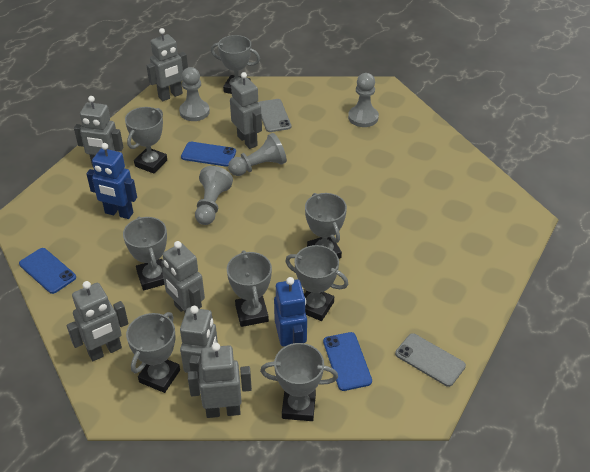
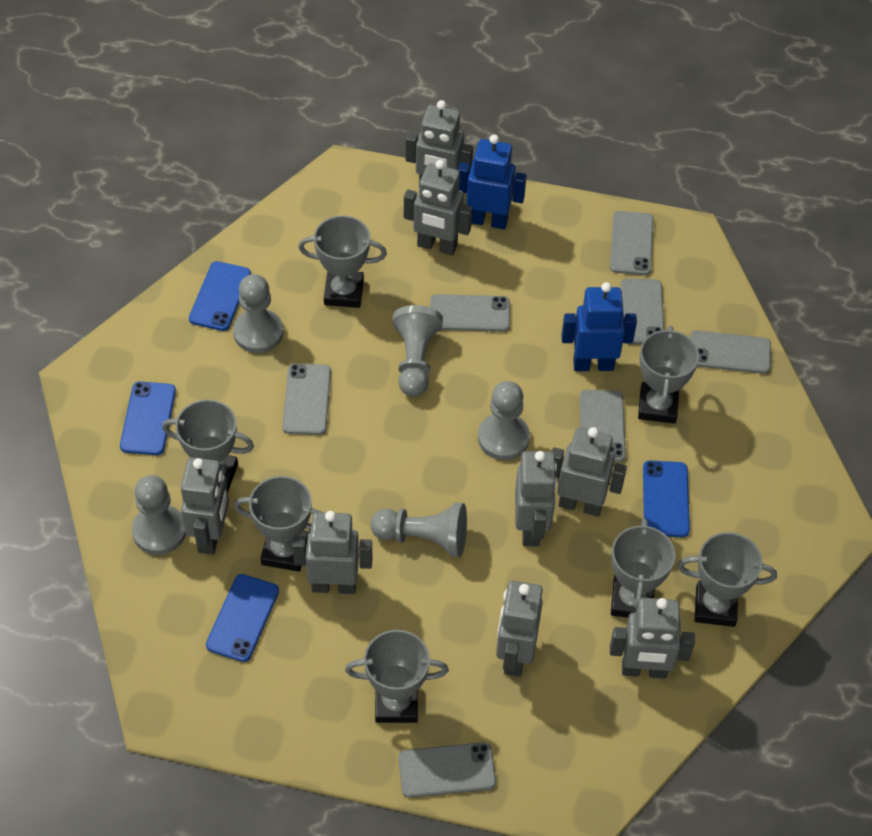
blue phone: [19,248,76,294] [181,142,236,167] [323,332,372,391] = 3 -> [120,381,176,455] [189,261,251,331] [206,574,279,662] [643,461,690,537] = 4
grey pawn: [179,67,210,121] [195,166,233,225] [228,133,287,176] [348,73,379,127] = 4 -> [132,475,186,555] [233,274,283,353] [371,502,467,557] [392,305,443,397] [478,381,530,460] = 5
grey phone: [258,99,291,132] [395,333,466,387] = 2 -> [282,363,331,435] [398,742,496,798] [430,294,510,332] [580,390,626,462] [610,211,654,275] [620,278,664,345] [690,330,771,374] = 7
grey robot: [67,281,128,361] [74,96,123,167] [146,28,188,101] [161,241,205,313] [180,306,218,378] [188,343,252,418] [230,72,262,149] = 7 -> [181,457,229,555] [292,511,372,594] [404,160,472,255] [406,100,473,186] [496,581,543,677] [515,451,557,547] [552,427,627,517] [610,598,695,679] = 8
grey trophy: [123,216,167,290] [125,107,167,174] [126,312,180,393] [211,35,260,94] [227,251,272,327] [260,343,338,421] [286,245,348,321] [305,193,347,259] = 8 -> [162,399,254,491] [234,476,321,572] [298,216,387,308] [345,630,449,723] [611,519,675,618] [638,326,699,424] [677,532,777,627] = 7

